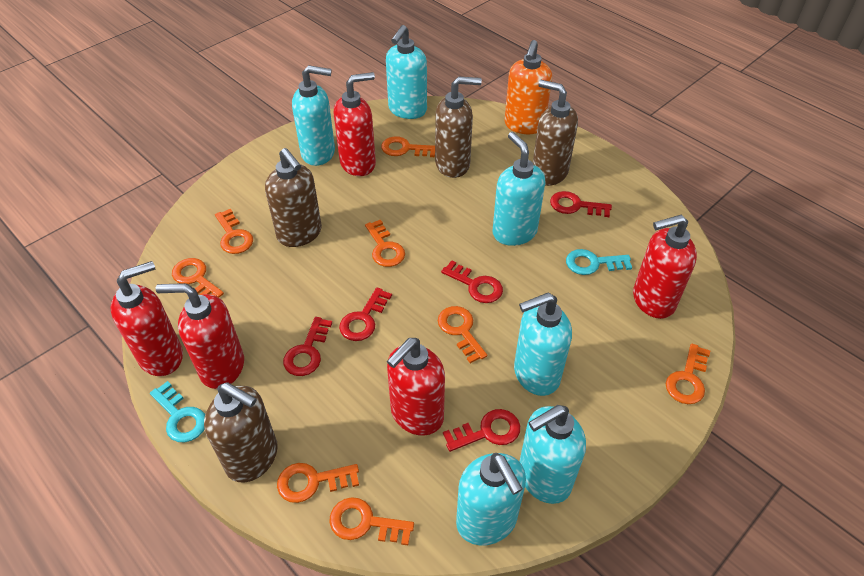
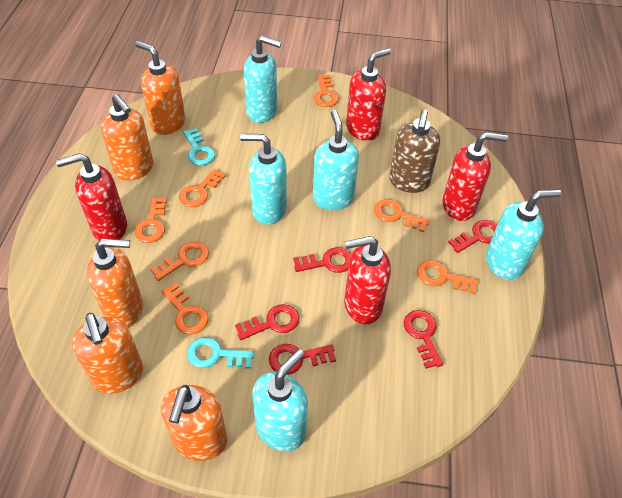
brown soap dispenser: [204,382,278,483] [265,148,322,247] [435,76,482,178] [533,80,578,186] = 4 -> [389,109,440,193] = 1
orange key: [172,258,224,297] [215,209,253,254] [277,463,359,503] [329,497,414,545] [365,219,405,267] [381,136,435,157] [438,306,487,363] [666,343,710,404] = 8 -> [134,197,167,243] [150,241,209,281] [161,283,208,335] [179,169,226,207] [314,75,339,107] [374,199,430,232] [417,260,478,294] = 7
orange soap dispenser: [504,40,552,134] = 1 -> [72,313,143,394] [87,239,143,327] [101,94,153,181] [135,41,185,135] [161,385,227,461] = 5
red soap dispenser: [110,261,183,376] [155,283,244,389] [333,72,376,176] [387,338,445,436] [633,215,697,319] = 5 -> [56,153,127,241] [344,236,391,324] [346,48,391,141] [442,132,508,221] = 4
turquoise soap dispenser: [292,65,335,166] [386,25,427,119] [456,453,526,545] [492,132,545,246] [514,293,572,396] [519,405,586,504] = 6 -> [240,134,287,225] [244,36,282,123] [252,349,308,451] [313,110,359,210] [486,189,561,280] = 5

